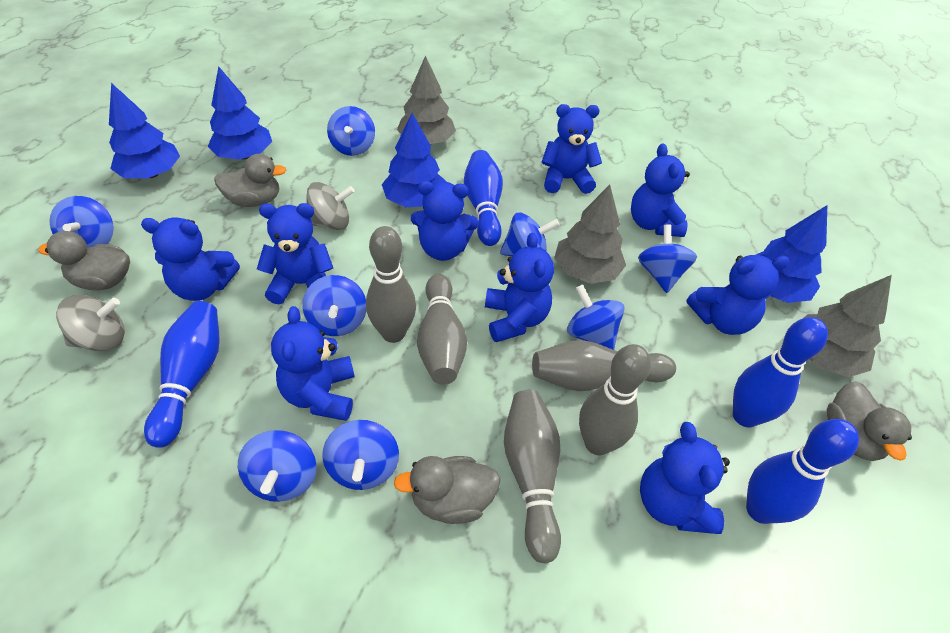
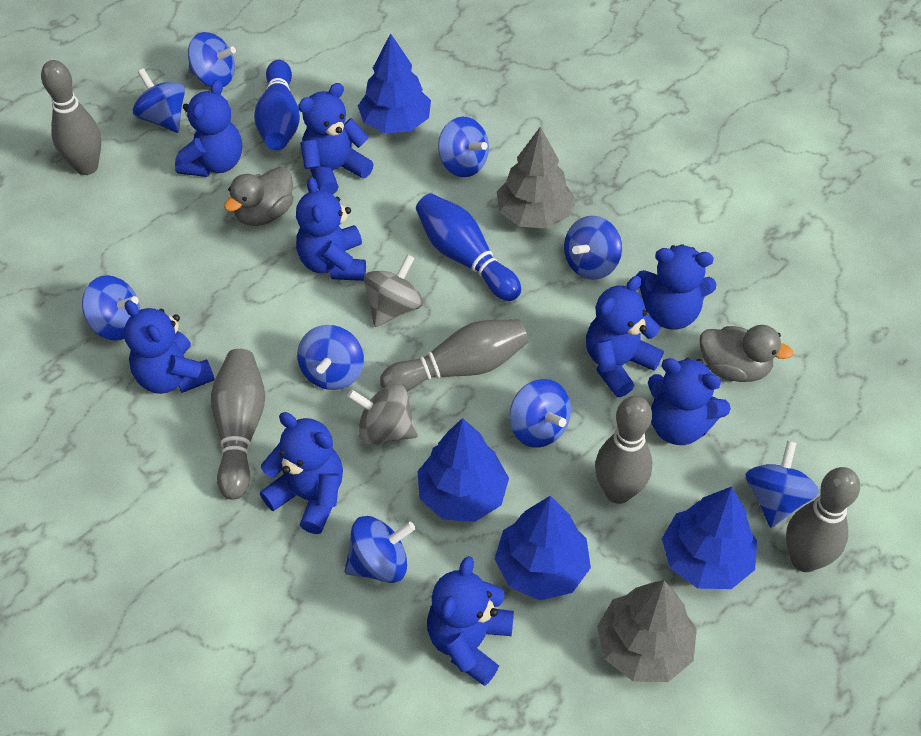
blue bowling pin: [144,301,220,448] [464,150,503,246] [733,317,828,428] [746,419,859,524] = 4 -> [254,60,300,150] [416,193,521,301] = 2
blue spinning top: [49,196,114,248] [238,430,317,502] [302,275,366,336] [322,420,399,490] [327,106,375,156] [500,213,560,256] [567,284,625,350] [638,224,697,293] = 8 -> [82,275,140,341] [133,68,185,133] [188,32,236,87] [297,325,364,390] [344,516,415,583] [438,117,489,177] [509,379,571,448] [564,216,622,280] [745,441,819,528] = 9
grey duck: [38,231,130,290] [214,154,286,207] [394,456,501,524] [827,382,912,461] = 4 -> [224,167,293,226] [700,325,793,382] = 2
grey tree: [397,55,456,145] [554,185,626,284] [804,275,892,377] = 3 -> [497,127,575,228] [597,580,697,682] = 2

